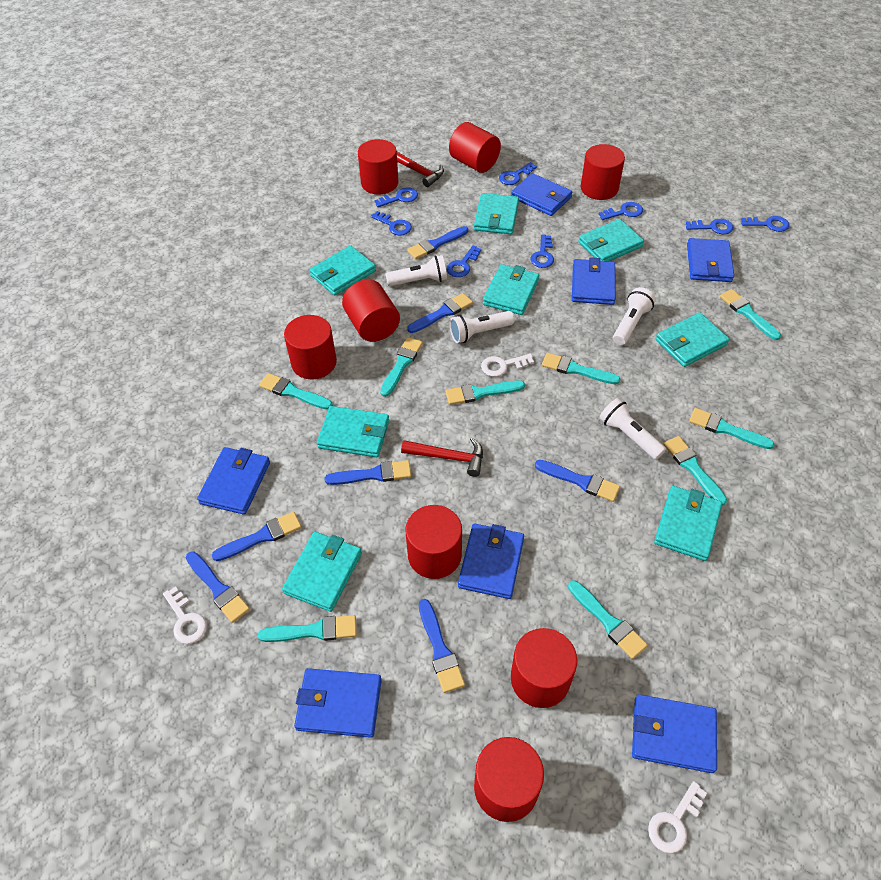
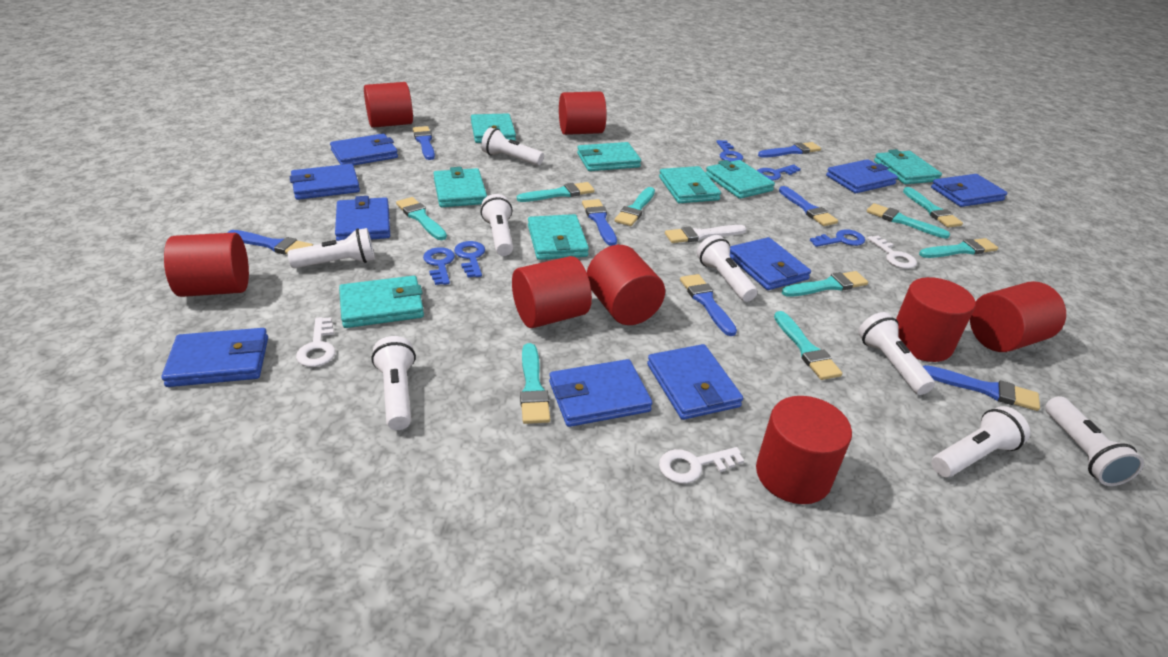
blue key: [371,211,412,236] [374,187,418,207] [447,246,481,277] [499,162,537,185] [531,234,554,268] [599,202,643,220] [686,219,734,234] [741,216,789,232] = 8 -> [423,247,455,285] [454,241,485,277] [716,140,743,162] [757,165,801,180] [810,229,865,247] = 5
blue wallet: [197,447,270,515] [294,668,382,738] [458,524,524,599] [511,173,573,216] [572,257,616,305] [632,694,717,773] [687,238,734,282] = 7 -> [161,328,268,387] [290,164,360,200] [330,134,398,165] [335,196,390,241] [549,359,652,427] [647,344,743,420] [730,237,811,290] [826,159,898,193] [931,174,1007,207] = 9
red hammer: [397,152,444,187] [401,437,483,477] = 2 -> none = 0
white brush: none = 0 -> [665,225,747,243] = 1
white flashlight: [386,255,447,286] [450,311,515,343] [599,398,666,460] [613,287,656,345] = 4 -> [288,228,375,268] [371,336,416,430] [481,128,544,166] [481,194,513,256] [697,235,757,302] [858,312,935,395] [932,406,1030,478] [1045,396,1144,486] = 8

